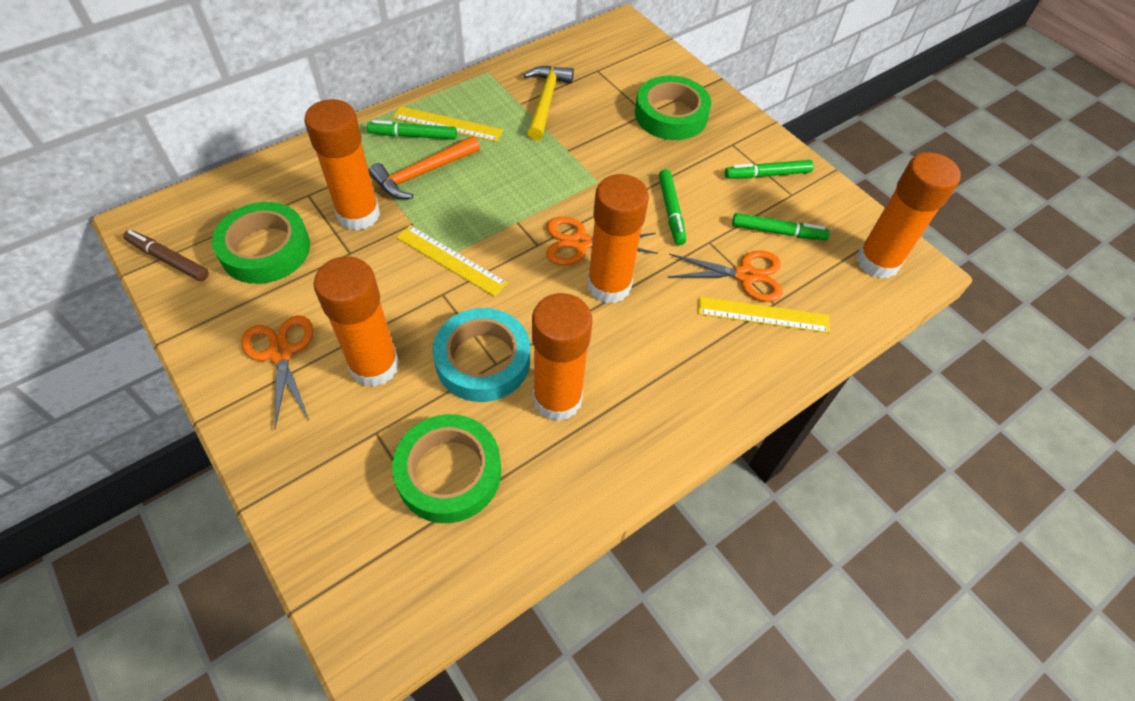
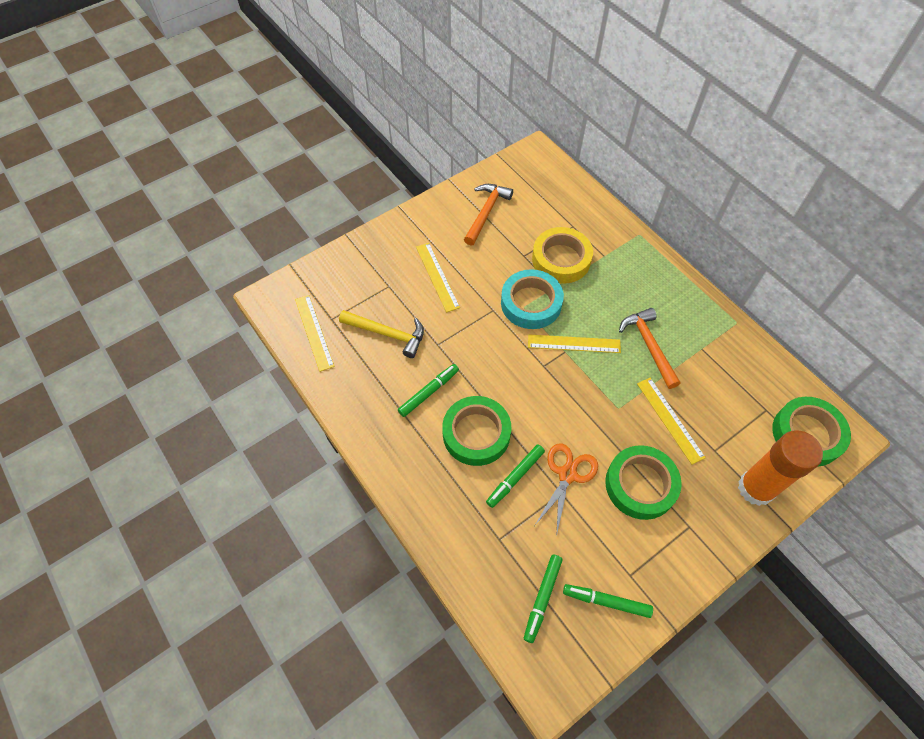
brown marker: [124,230,209,281] = 1 -> none = 0
orange glue stick: [304,99,380,231] [313,256,399,387] [532,293,593,421] [587,174,649,303] [856,152,961,279] = 5 -> [738,431,823,506] = 1
orange hammer: [369,136,480,199] = 1 -> [464,184,513,245] [619,308,680,389] = 2
orange scissors: [241,315,314,428] [546,217,658,265] [668,251,783,302] = 3 -> [535,443,598,537] = 1
yellow ruler: [393,106,503,142] [396,225,508,297] [698,297,830,333] = 3 -> [295,295,335,372] [416,243,460,313] [528,334,621,353] [637,378,706,465] = 4
yellow tape: none = 0 -> [532,227,593,284] = 1

